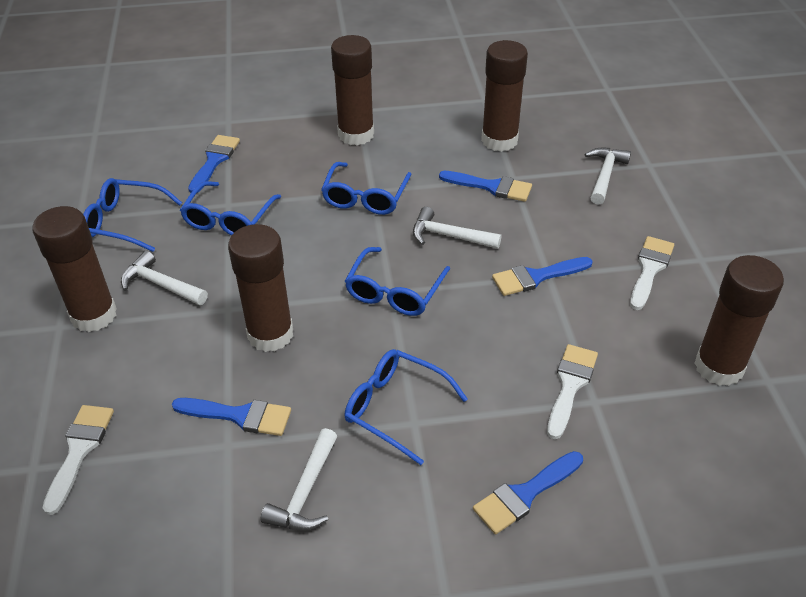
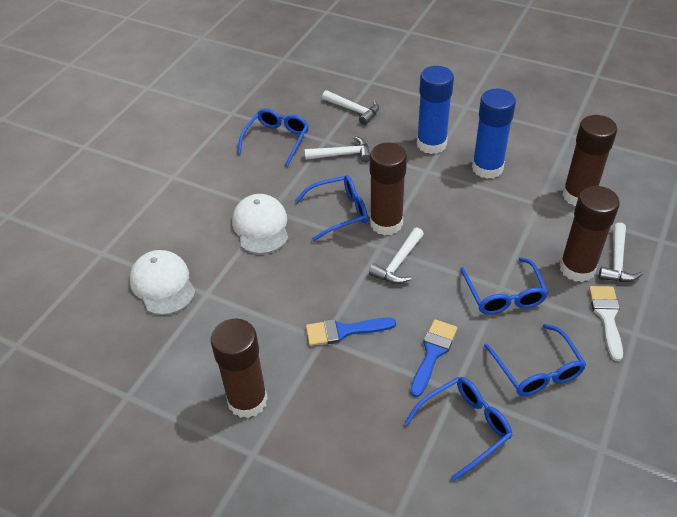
blue brush: [172,398,291,436] [188,135,240,193] [439,171,532,202] [473,451,583,534] [492,257,593,296] = 5 -> [306,318,396,346] [410,319,457,397] = 2
blue glue stick: none = 0 -> [417,66,454,154] [472,89,516,179] = 2
brown glue stick: [32,206,117,332] [228,224,293,352] [331,35,374,145] [481,40,528,152] [695,255,784,386] = 5 -> [211,319,268,418] [370,142,407,236] [560,186,620,282] [563,115,617,206] = 4
white brush: [43,405,114,515] [547,344,598,439] [630,236,674,310] = 3 -> [589,286,623,361] = 1
white cap: none = 0 -> [129,250,196,315] [232,194,289,254] = 2

